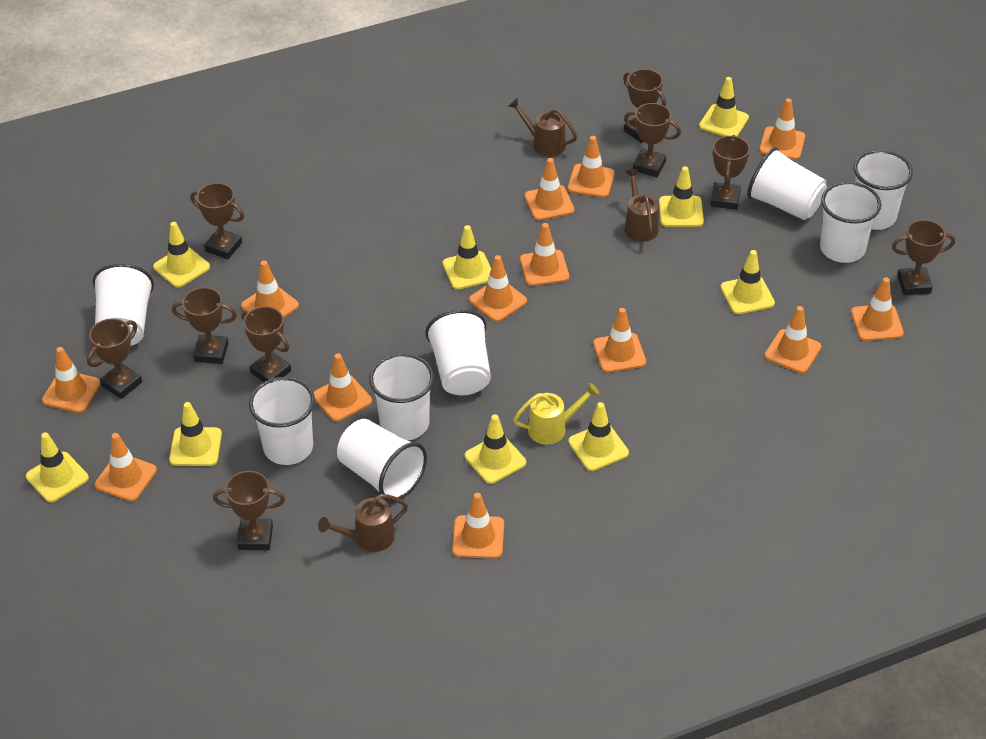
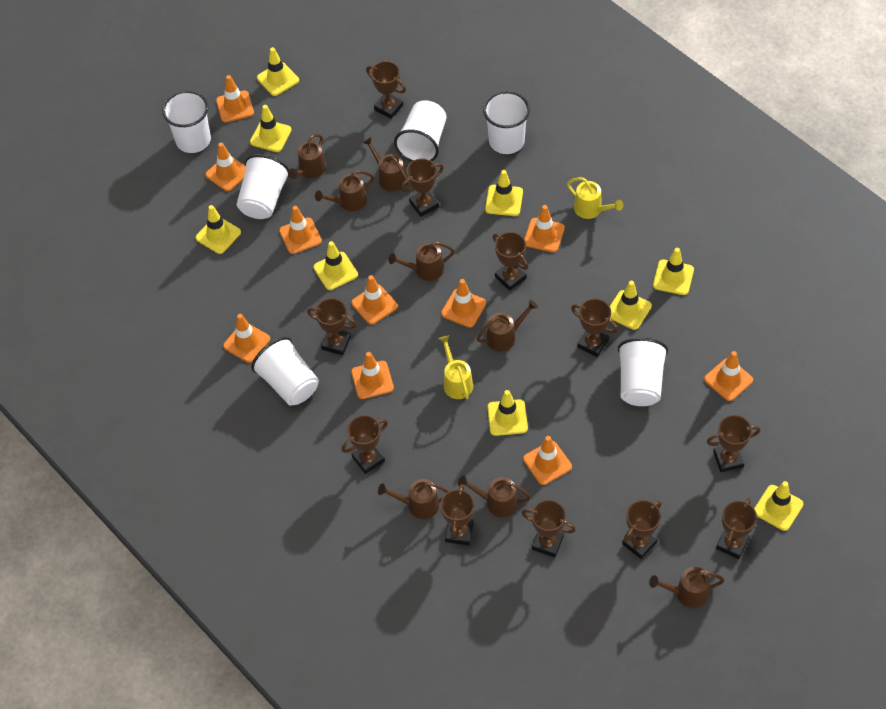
brown trophy: [87,318,142,399] [172,287,237,364] [190,183,244,259] [213,471,285,550] [241,306,291,382] [623,69,666,143] [624,103,681,177] [711,135,750,210] [892,220,955,295] = 9 -> [307,298,357,355] [342,415,388,474] [366,61,406,119] [401,158,444,217] [440,484,474,545] [493,232,529,291] [522,500,576,557] [571,299,618,357] [622,500,662,559] [707,415,760,472] [716,498,757,559] = 11
brown watering can: [318,494,408,552] [508,98,577,157] [624,169,659,242] = 3 -> [288,134,326,179] [315,170,374,211] [362,137,409,192] [378,479,449,519] [389,242,455,281] [458,475,531,517] [477,300,538,352] [649,567,725,608] = 8
orange traffic cone: [42,347,101,413] [94,433,157,501] [241,261,299,318] [313,353,372,422] [452,493,504,559] [469,255,527,322] [520,223,569,286] [525,158,575,221] [568,136,615,198] [593,308,646,373] [759,98,805,160] [764,306,821,373] [851,277,904,341] = 13 -> [205,143,246,191] [216,75,254,122] [223,314,270,363] [279,206,322,254] [351,275,398,325] [351,352,394,399] [441,279,486,328] [523,436,572,485] [524,205,565,253] [704,351,753,401] = 10
white cup: [93,263,154,346] [249,377,315,465] [337,419,427,502] [369,354,434,441] [425,309,491,395] [747,147,827,220] [820,182,881,263] [854,150,913,230] = 8 -> [162,91,211,153] [237,154,289,219] [251,337,319,405] [394,100,446,162] [483,91,530,154] [618,338,668,406] = 6
yellow watering can: [513,383,599,445] = 1 -> [439,335,473,399] [567,177,623,219] = 2

